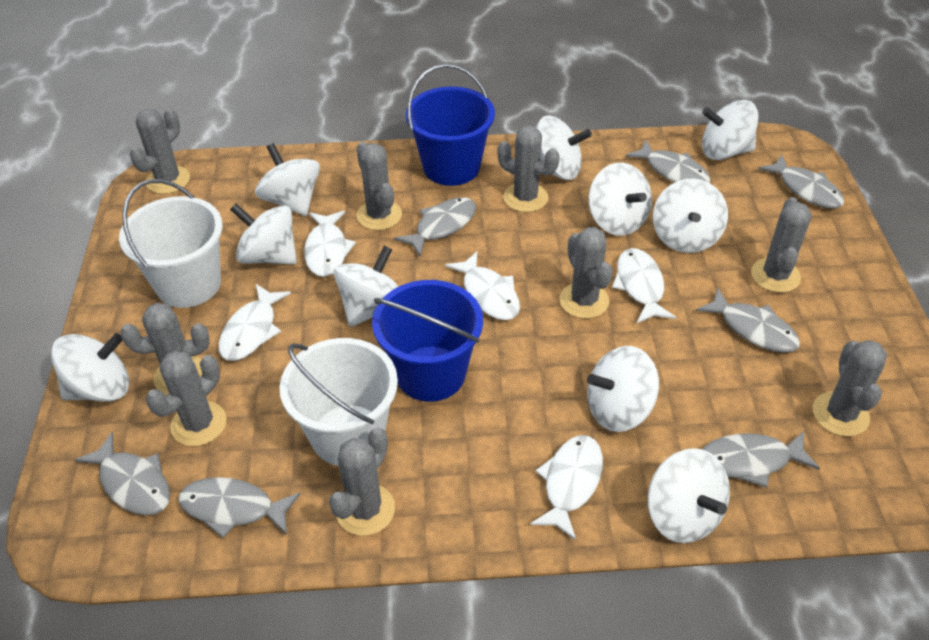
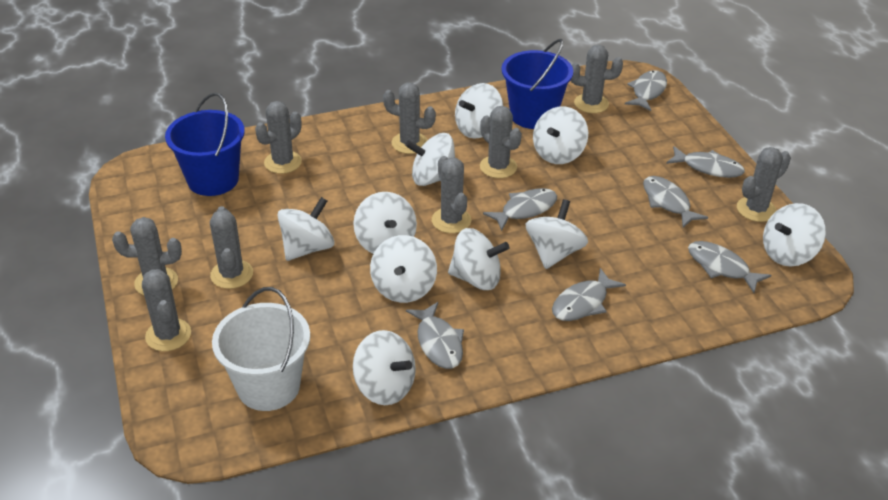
white bucket: [119,179,223,308] [280,338,398,466] = 2 -> [212,287,310,411] = 1
white fish: [219,284,291,361] [304,211,356,277] [445,251,520,320] [530,435,603,540] [612,248,676,323] = 5 -> none = 0

